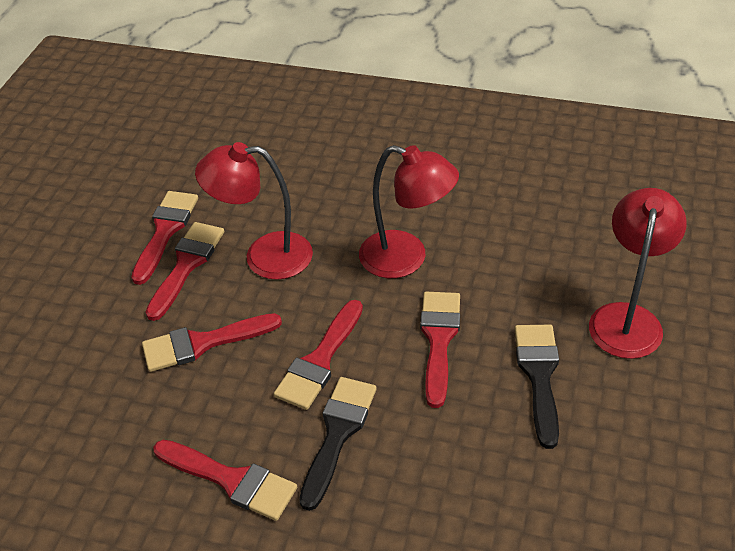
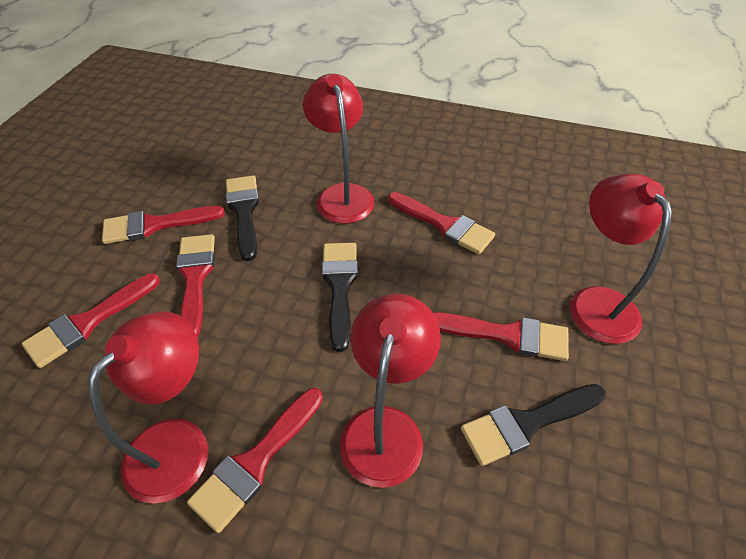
black brush: [299,377,377,511] [515,325,559,449] = 2 -> [226,175,259,261] [322,243,358,352] [461,384,606,466] = 3
red lamp: [195,142,313,280] [359,145,459,278] [589,188,687,359] = 3 -> [88,311,208,504] [303,74,375,224] [340,293,441,488] [570,174,672,344] = 4

